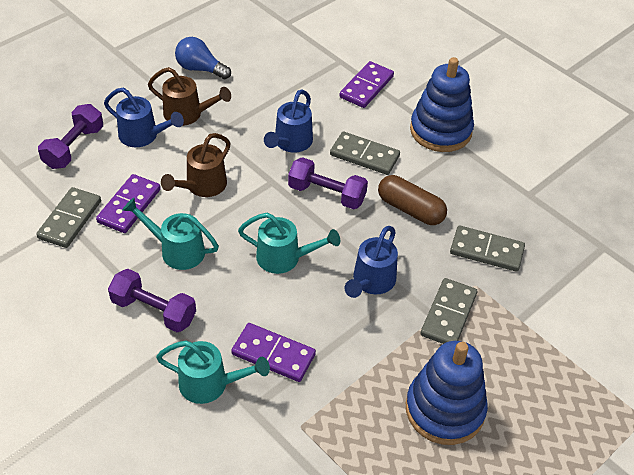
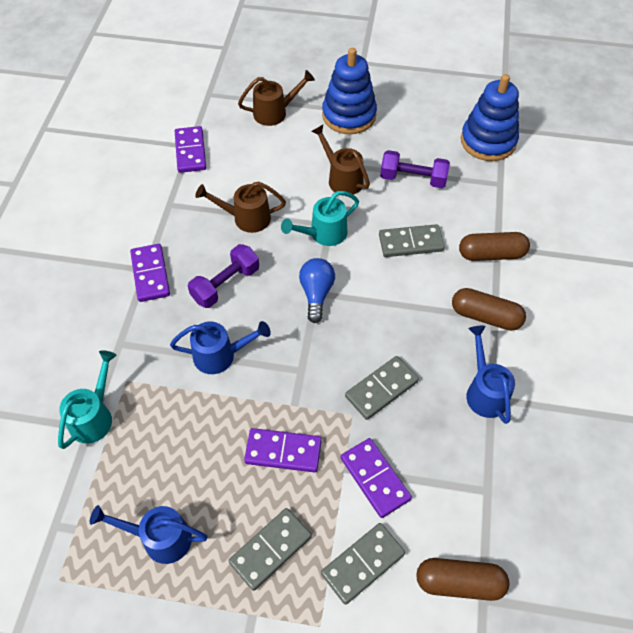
brown capsule: [378,175,447,225] = 1 -> [416,558,509,601] [452,288,526,331] [459,232,530,261] = 3
brown watering can: [148,67,231,126] [161,133,231,197] = 2 -> [195,182,286,233] [238,70,315,126] [311,125,370,196] = 3
purple domino: [96,174,161,233] [231,323,316,382] [339,61,394,108] = 3 -> [130,244,170,302] [175,126,206,173] [244,428,322,472] [341,438,412,518] = 4
purple dumbbell: [38,104,103,169] [108,269,196,332] [288,157,368,209] = 3 -> [188,244,259,308] [380,150,450,188] = 2
turquoise watering can: [122,198,219,270] [156,341,270,404] [238,213,340,274] = 3 -> [58,350,117,449] [281,191,359,246] = 2

